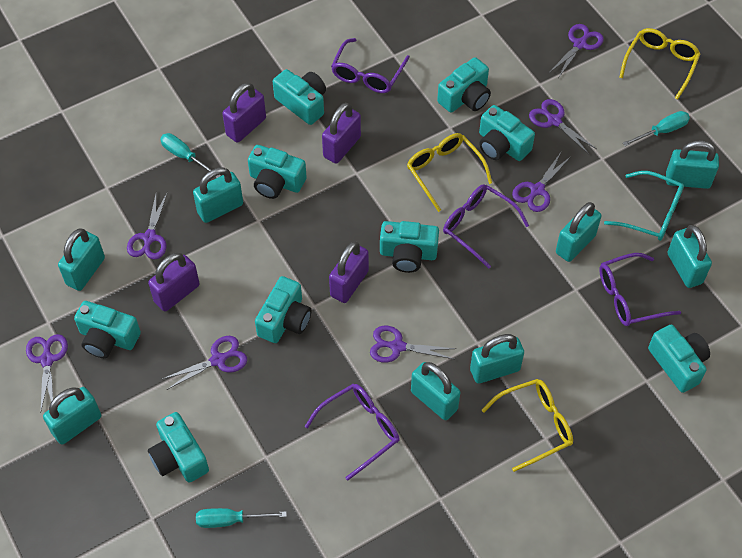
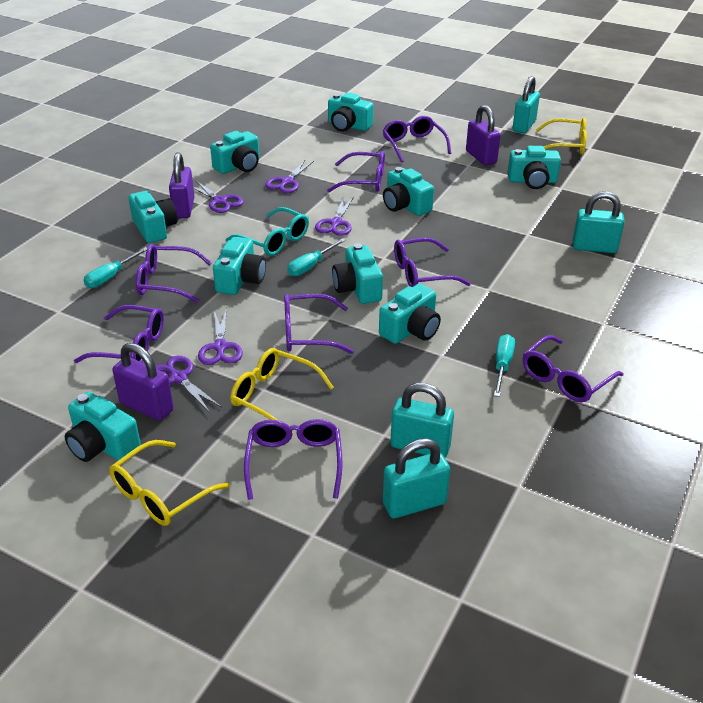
purple glasses: [305,384,399,480] [331,38,410,93] [443,184,529,269] [599,253,681,326] = 4 -> [74,305,164,363] [136,244,212,303] [244,419,343,500] [284,294,354,354] [327,151,385,192] [383,116,451,163] [394,238,471,287] [523,335,624,402] = 8
purple padlock: [148,253,200,311] [222,83,266,143] [322,103,361,164] [329,241,369,303] = 4 -> [112,343,174,421] [169,152,194,218] [466,105,501,165] = 3
purple scissors: [26,334,68,410] [127,191,168,260] [162,336,247,390] [370,325,456,363] [512,152,570,212] [529,99,597,154] [549,24,604,77] = 7 -> [156,356,222,413] [193,180,244,213] [198,308,243,365] [265,160,314,193] [315,197,354,236] = 5
turquoise padlock: [43,387,101,445] [58,228,105,291] [193,167,243,223] [411,362,460,420] [470,334,524,384] [556,202,601,262] [666,141,719,189] [667,225,712,288] = 8 -> [383,438,450,519] [391,383,454,458] [512,76,540,133] [573,191,625,253] = 4

